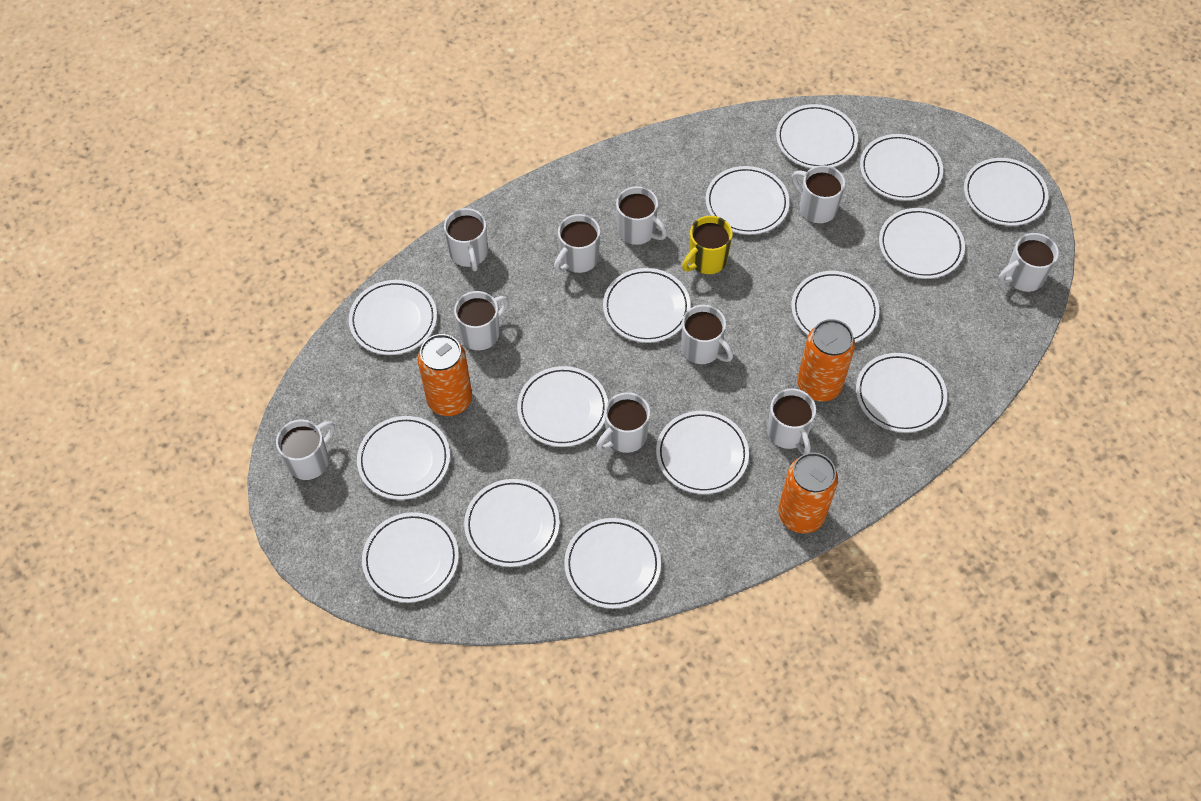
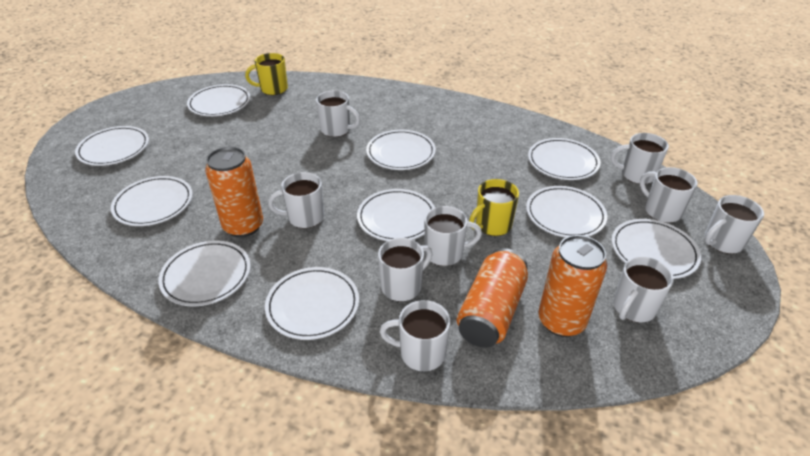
white mug: [276,419,335,480] [444,208,488,271] [454,291,509,350] [554,214,600,273] [596,392,650,453] [616,186,667,245] [681,305,733,364] [767,389,816,454] [792,165,845,223] [999,233,1059,292] = 10 -> [268,172,324,228] [316,90,360,137] [378,238,432,301] [380,300,450,371] [424,206,482,266] [611,133,669,184] [613,257,674,323] [640,167,697,223] [704,195,764,254] = 9
white plate: [349,280,437,355] [357,416,450,500] [362,512,459,603] [464,479,560,567] [517,366,608,447] [564,518,661,609] [603,268,691,343] [656,411,749,494] [705,166,790,235] [776,104,858,168] [791,271,879,343] [856,353,947,433] [860,134,943,201] [879,208,965,279] [964,158,1048,226] = 15 -> [75,126,149,166] [111,176,193,226] [158,241,251,306] [187,84,251,116] [265,267,359,340] [357,189,435,241] [366,130,436,170] [526,186,607,238] [528,138,601,180] [611,219,701,279] = 10
yellow mug: [682,216,733,274] = 1 -> [245,53,288,95] [469,179,519,236] = 2

